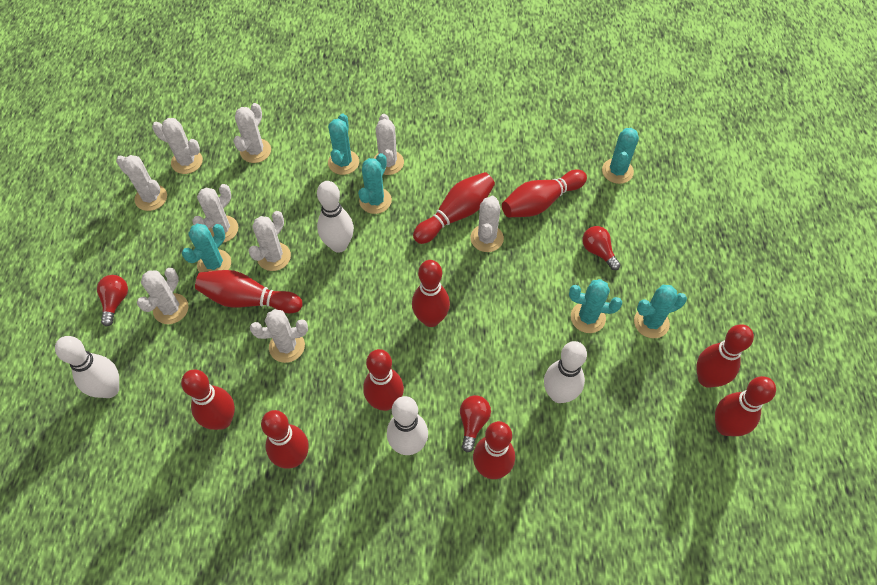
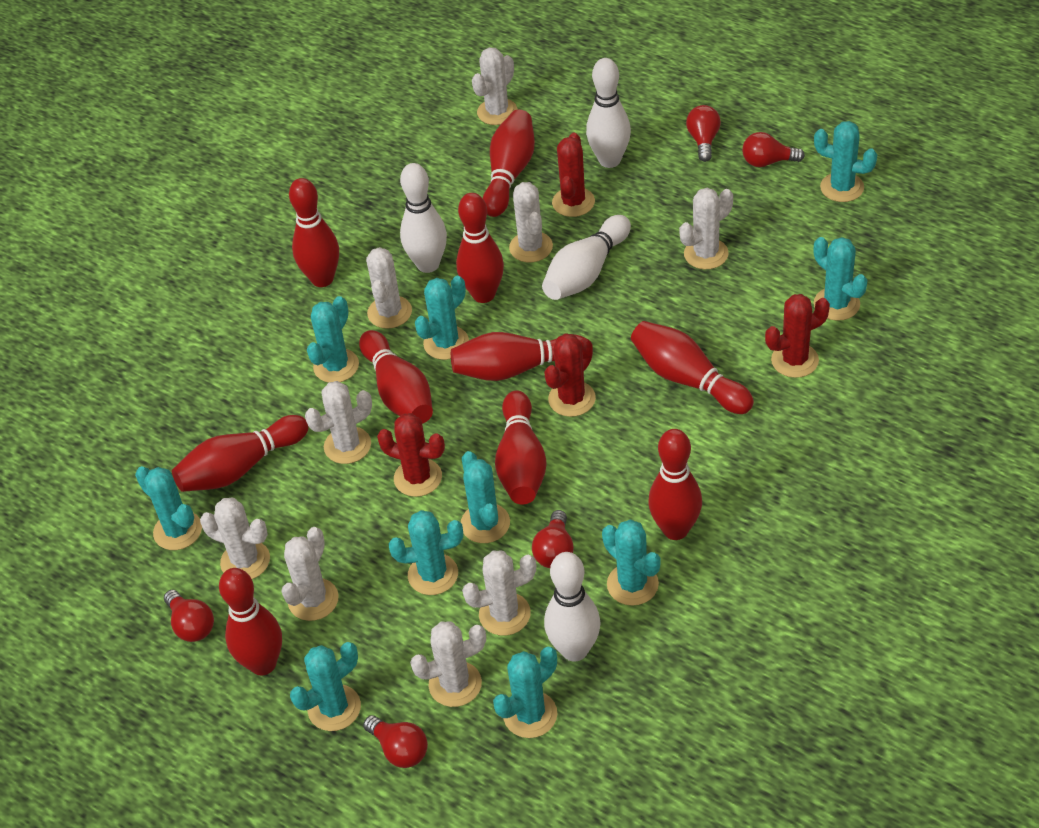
red cactus: none = 0 -> [377,413,445,497] [544,333,596,417] [552,133,595,217] [765,294,830,378] = 4
red light bulb: [97,275,128,327] [460,395,491,452] [582,226,621,270] = 3 -> [164,590,214,642] [363,715,428,768] [532,510,574,568] [686,105,721,162] [742,132,805,167] = 5
turquoise cactus: [182,224,231,273] [328,113,359,175] [358,153,392,214] [569,279,622,333] [602,128,639,184] [634,285,687,338] = 6 -> [135,466,202,550] [290,642,361,731] [307,296,359,383] [389,510,463,595] [415,276,469,360] [461,451,510,543] [493,647,557,738] [602,519,661,606] [814,121,877,202] [814,237,867,321] = 10

